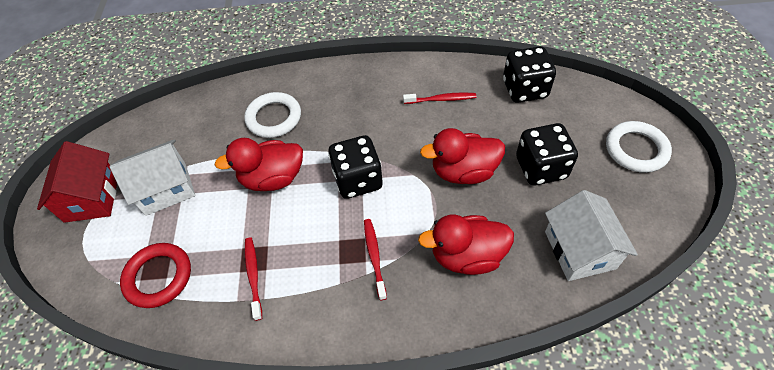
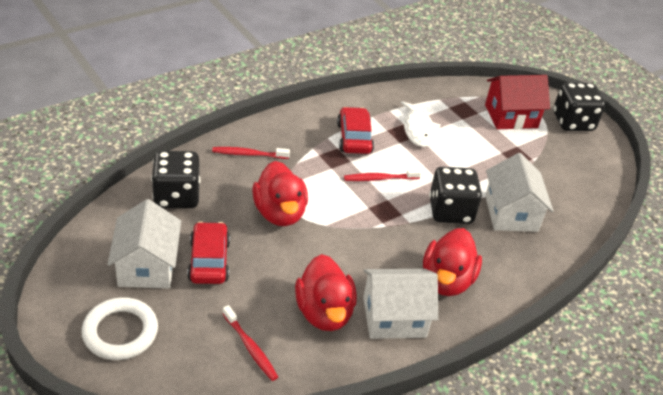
red car: none = 0 -> [187,222,230,284] [337,107,374,154] = 2
red ring: [120,243,191,308] = 1 -> none = 0
white fish: none = 0 -> [401,101,441,147] = 1
white house: [110,139,195,216] [545,190,638,281] = 2 -> [107,199,181,288] [363,269,438,339] [485,153,553,232] = 3
white ring: [244,92,301,138] [606,121,672,173] = 2 -> [81,297,158,360] = 1

